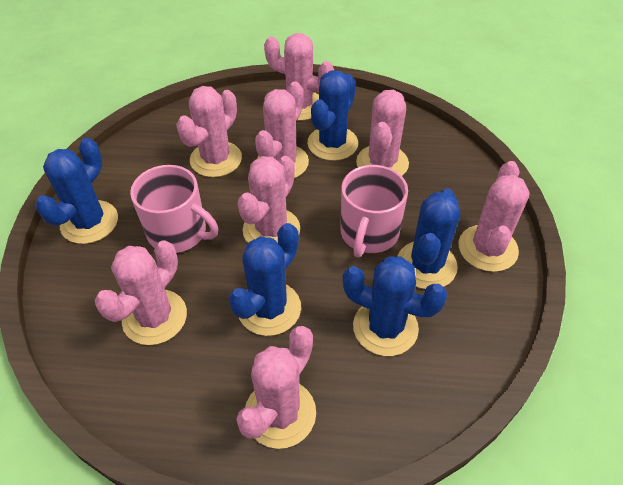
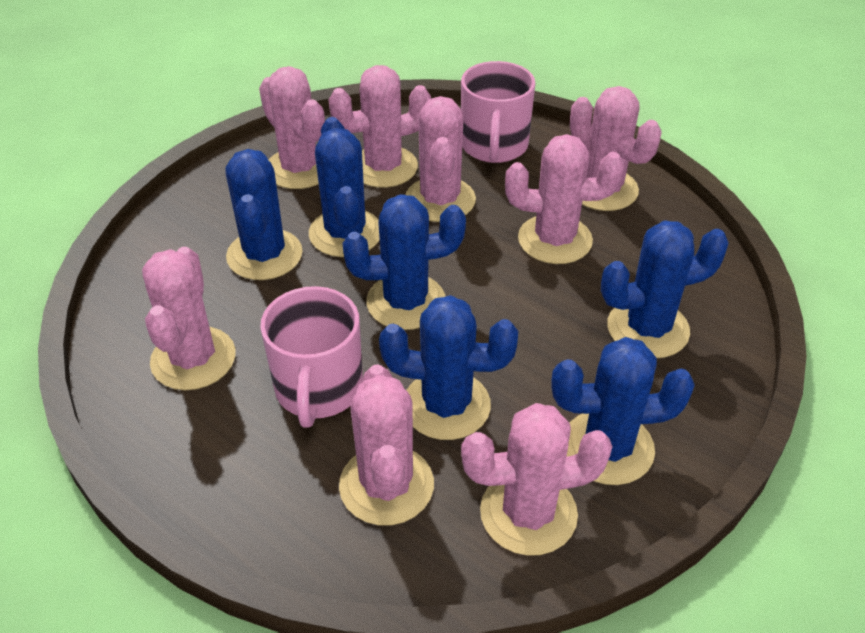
blue cactus: [35,138,118,244] [228,223,301,336] [307,70,358,161] [343,256,448,356] [397,188,460,289] = 5 -> [225,149,303,280] [309,117,380,257] [342,194,466,330] [379,295,518,440] [551,337,695,485] [601,220,729,358] = 6

